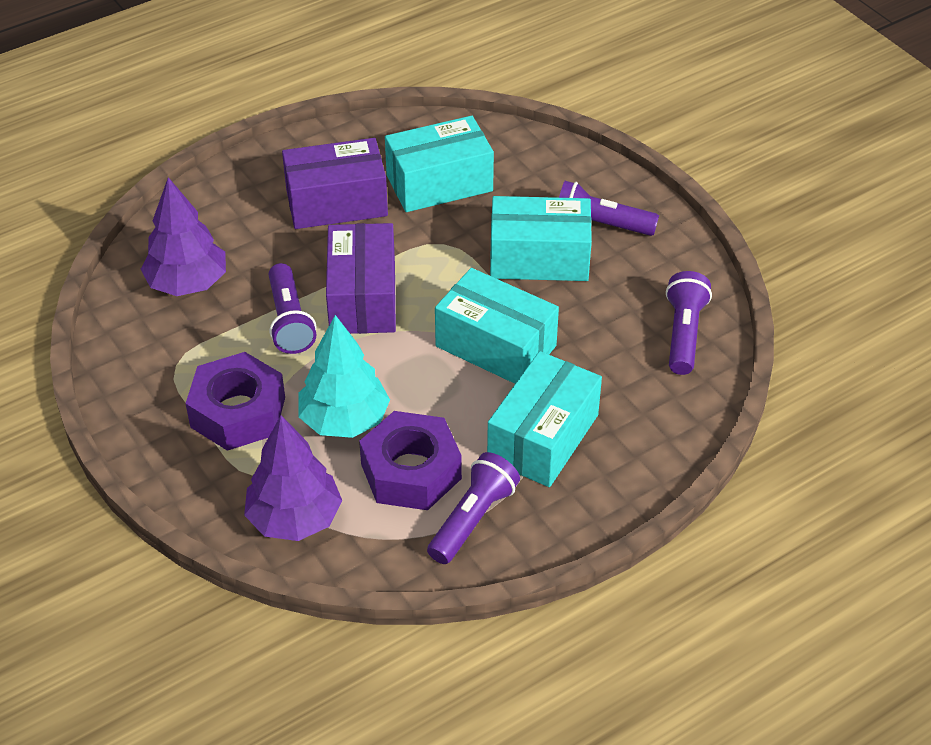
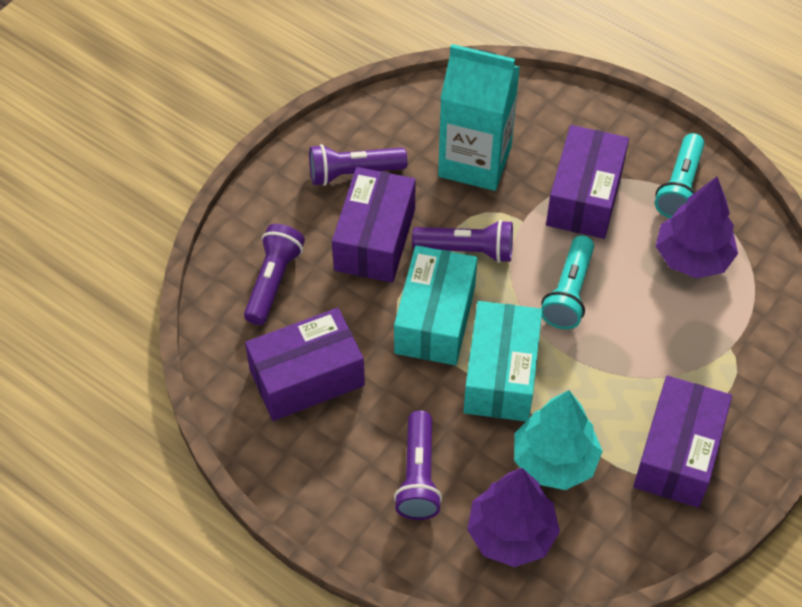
purple box: [282,138,388,229] [326,223,396,334] = 2 -> [245,308,365,421] [332,167,416,283] [546,125,629,239] [633,375,732,508] = 4
purple nut: [186,352,285,451] [359,411,462,510] = 2 -> none = 0
turquoise box: [385,116,494,212] [435,268,559,384] [487,351,602,487] [490,196,592,281] = 4 -> [394,245,478,365] [464,301,542,421] = 2
turquoise carton: none = 0 -> [438,44,520,191] = 1
turquoise flashlight: none = 0 -> [541,235,594,329] [655,133,705,218] = 2

